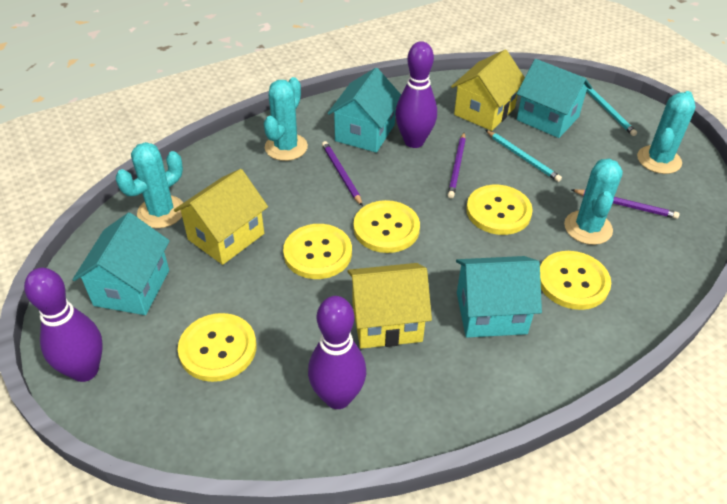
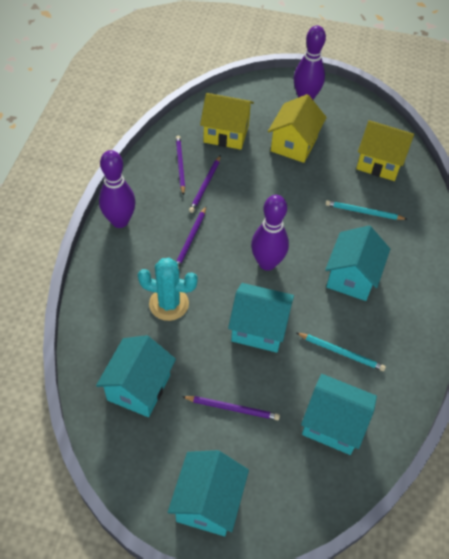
purple pencil: [322,141,363,206] [448,133,466,198] [572,189,680,219] = 3 -> [176,136,185,195] [176,206,206,269] [182,396,280,420] [189,155,221,213] = 4
turquoise cactus: [116,142,183,228] [264,77,308,161] [564,159,623,245] [637,91,696,174] = 4 -> [138,258,198,321] = 1
turquoise house: [72,212,170,315] [327,68,401,153] [456,256,542,338] [517,59,592,138] = 4 -> [96,335,176,417] [168,450,249,536] [228,283,294,353] [301,374,377,455] [325,226,390,301] = 5
yellow button: [178,313,257,382] [283,224,352,279] [354,200,420,253] [466,185,533,235] [540,251,611,310] = 5 -> none = 0

